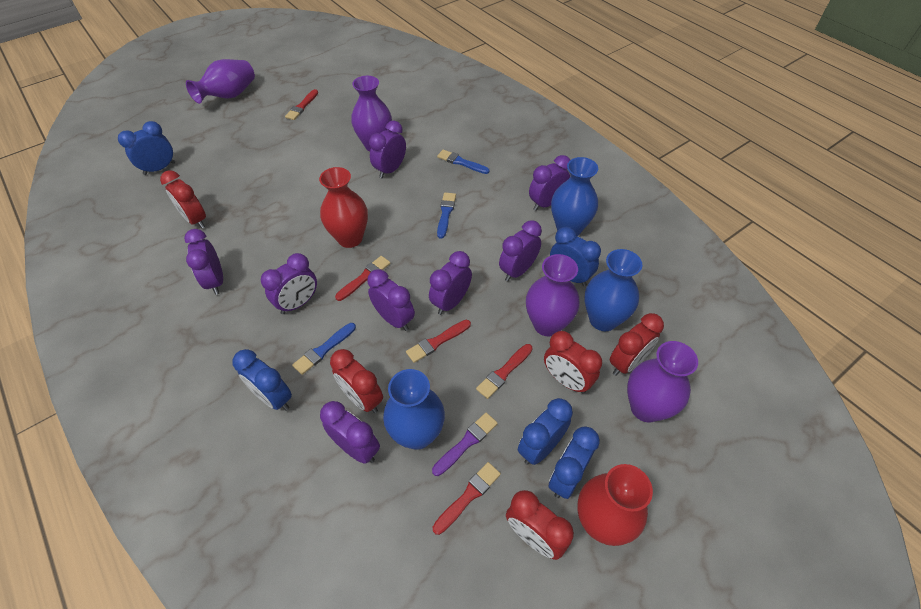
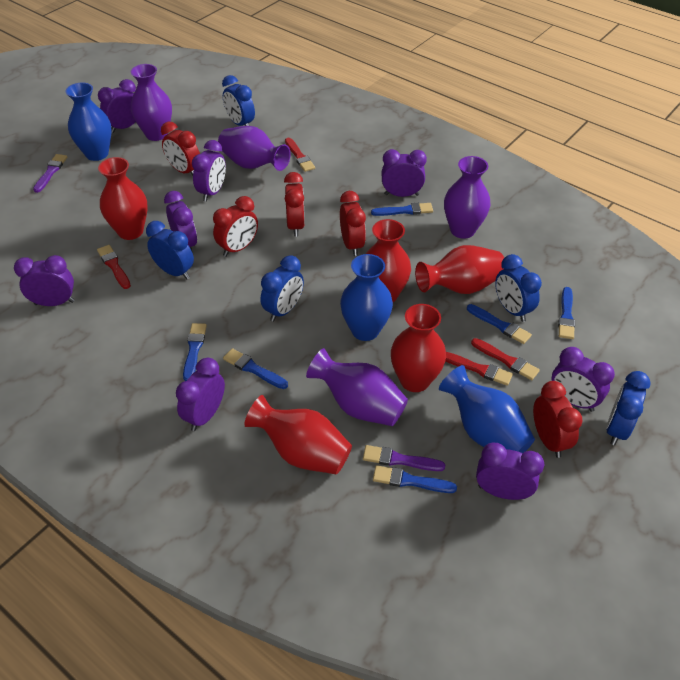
blue brush: [292,323,356,375] [437,150,490,174] [437,193,456,239] = 3 -> [183,323,207,381] [223,348,288,389] [371,203,433,216] [373,465,457,493] [467,304,532,344] [558,287,575,339] = 6
purple brush: [432,413,498,476] = 1 -> [33,154,67,193] [363,445,445,471] = 2
red brush: [285,89,318,120] [335,256,391,301] [406,320,471,363] [433,462,501,535] [476,344,533,399] = 5 -> [97,245,131,289] [285,138,315,172] [445,352,513,386] [471,338,540,380] = 4
red vase: [319,167,368,248] [577,464,653,546] = 2 -> [98,157,148,240] [244,395,352,475] [366,219,411,302] [391,304,446,392] [415,245,504,294] = 5

